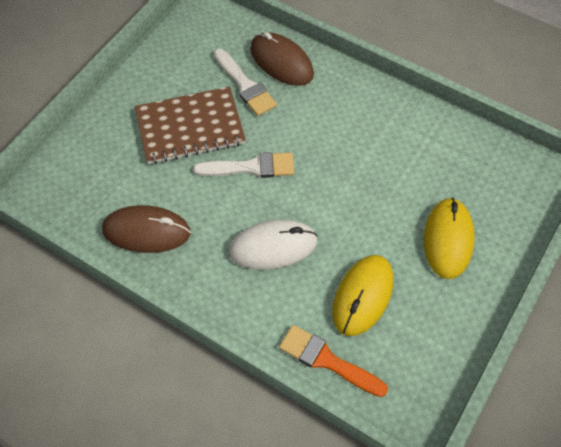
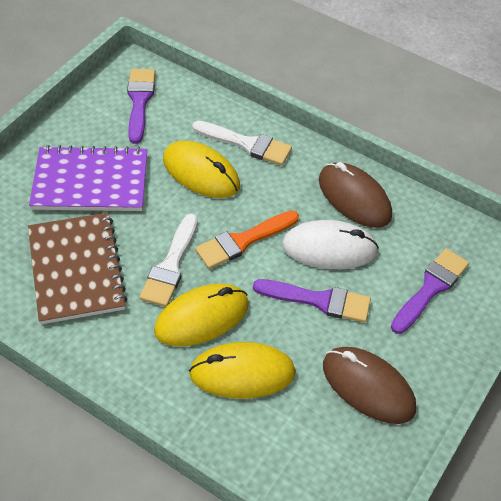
purple brush: none = 0 -> [127,69,156,144] [253,279,371,323] [391,248,469,334] = 3
purple notebook: none = 0 -> [29,145,147,211] = 1
yellow mouse: [332,255,393,336] [424,198,475,279] = 2 -> [154,283,249,346] [163,141,240,198] [189,342,296,399] = 3

